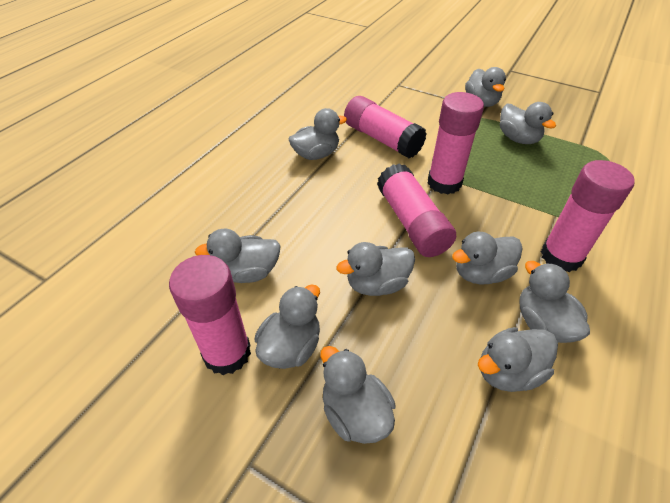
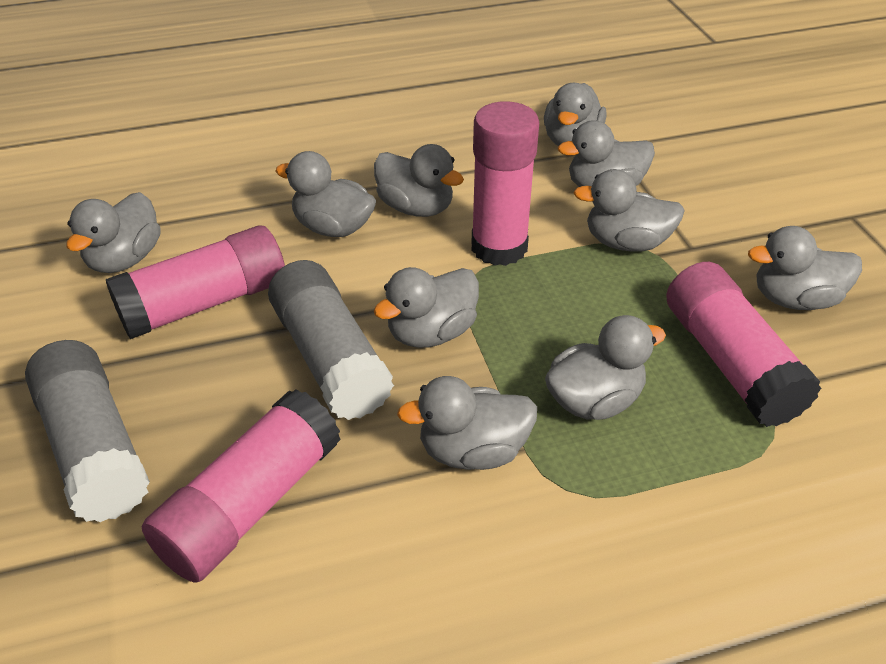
grey glue stick: none = 0 -> [25,340,150,522] [268,260,394,420] = 2
pink glue stick: [169,255,251,375] [344,96,427,158] [377,163,456,257] [428,92,484,195] [541,160,635,272] = 5 -> [106,225,285,339] [142,389,341,583] [471,101,539,266] [666,262,822,427] = 4

